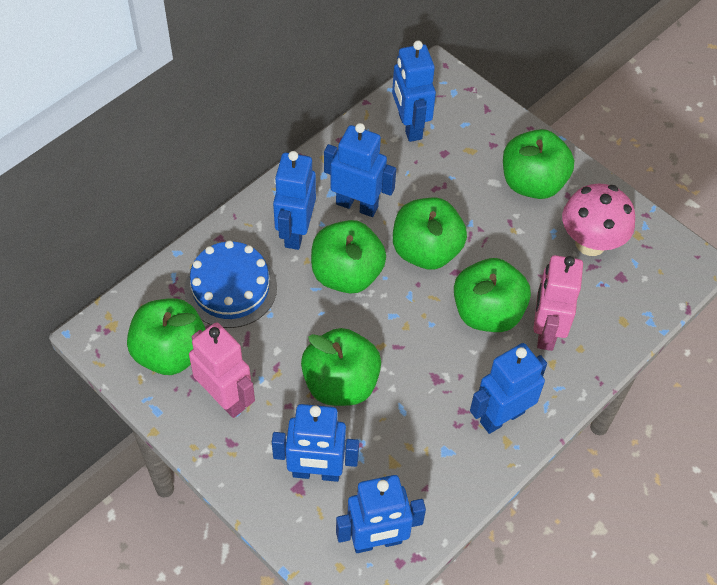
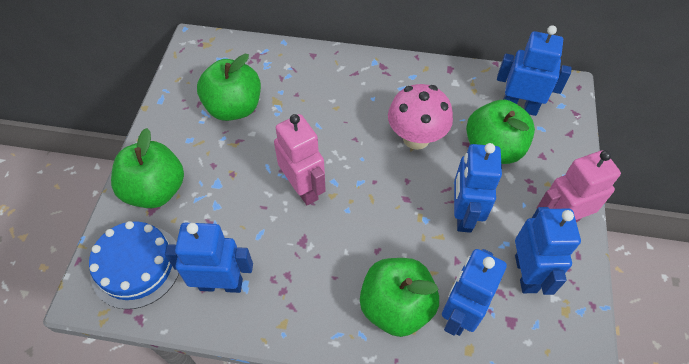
blue robot: [272,404,359,482] [273,151,316,250] [324,123,396,217] [336,475,426,553] [392,40,436,142] [470,343,547,434] = 6 -> [165,223,253,293] [442,249,507,336] [454,143,502,233] [497,25,572,116] [515,207,581,295] = 5
green apple: [127,298,205,375] [301,328,381,406] [311,220,386,294] [393,198,467,270] [454,258,531,332] [503,129,574,199] = 6 -> [111,128,184,208] [197,54,261,121] [360,258,439,337] [466,100,535,164] = 4

